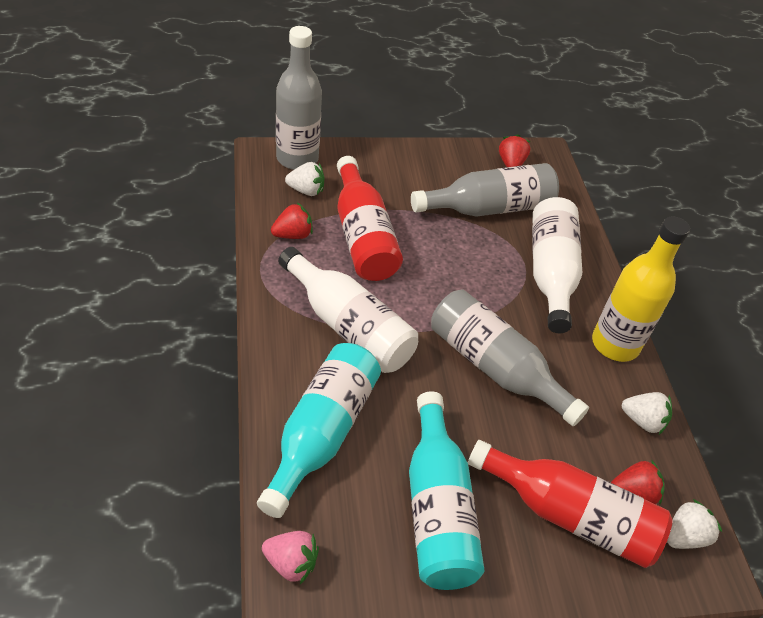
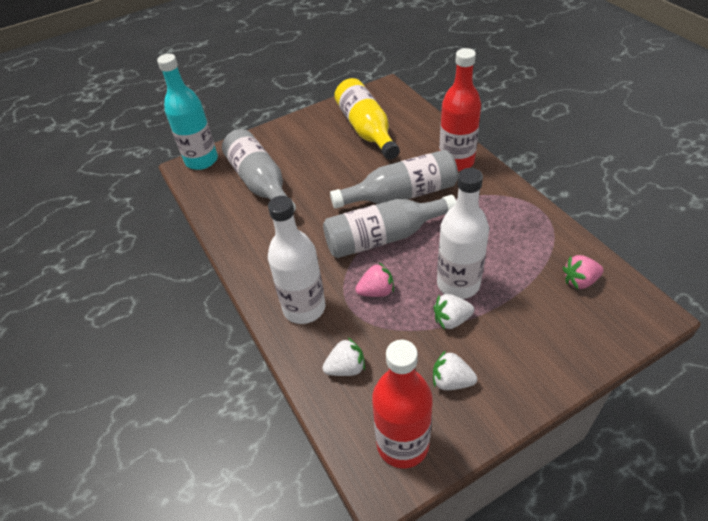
pink strawberry: [262,531,319,584] = 1 -> [355,263,394,297] [563,255,604,289] = 2
red strawberry: [271,203,313,239] [499,134,530,167] [611,459,665,504] = 3 -> none = 0
turquoise bottle: [257,343,381,518] [409,391,484,590] = 2 -> [157,54,218,170] = 1

